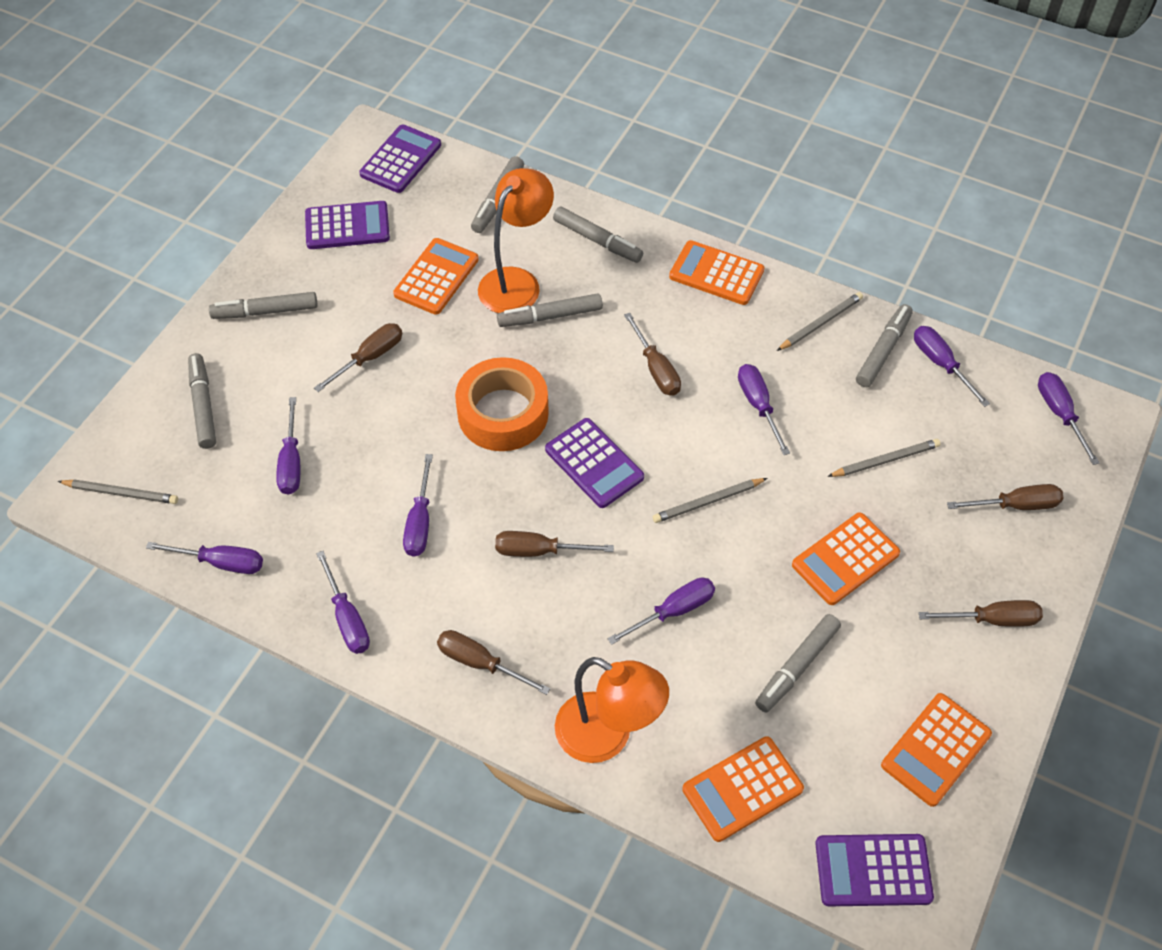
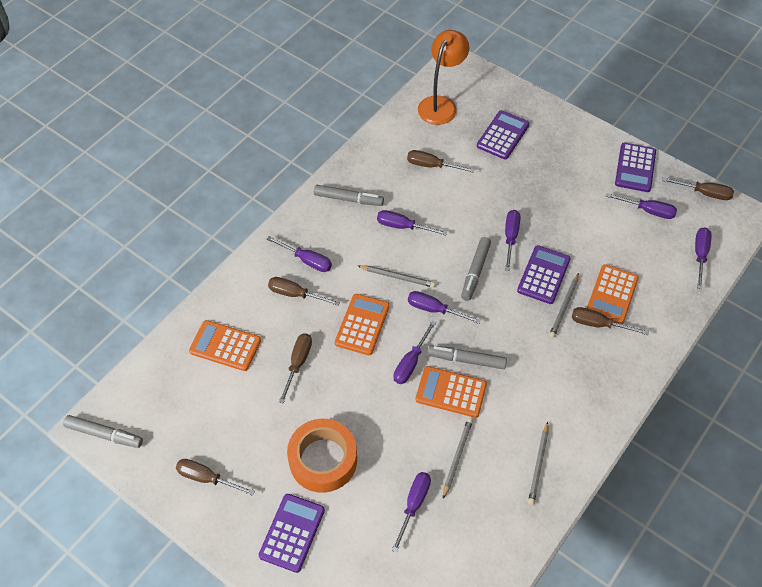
grey marker: [188,353,216,449] [209,292,318,319] [471,156,524,233] [497,293,603,327] [553,207,643,263] [755,614,841,713] [856,304,913,387] = 7 -> [63,415,143,448] [314,185,384,206] [428,345,507,369] [461,237,491,301] = 4
orange calculator: [393,238,479,315] [669,240,765,305] [682,736,804,842] [792,513,900,605] [881,693,992,807] = 5 -> [189,320,261,371] [335,294,390,355] [415,366,487,418] [587,264,639,325] = 4
orange lamp: [478,168,554,313] [555,657,669,763] = 2 -> [418,30,469,125] = 1

